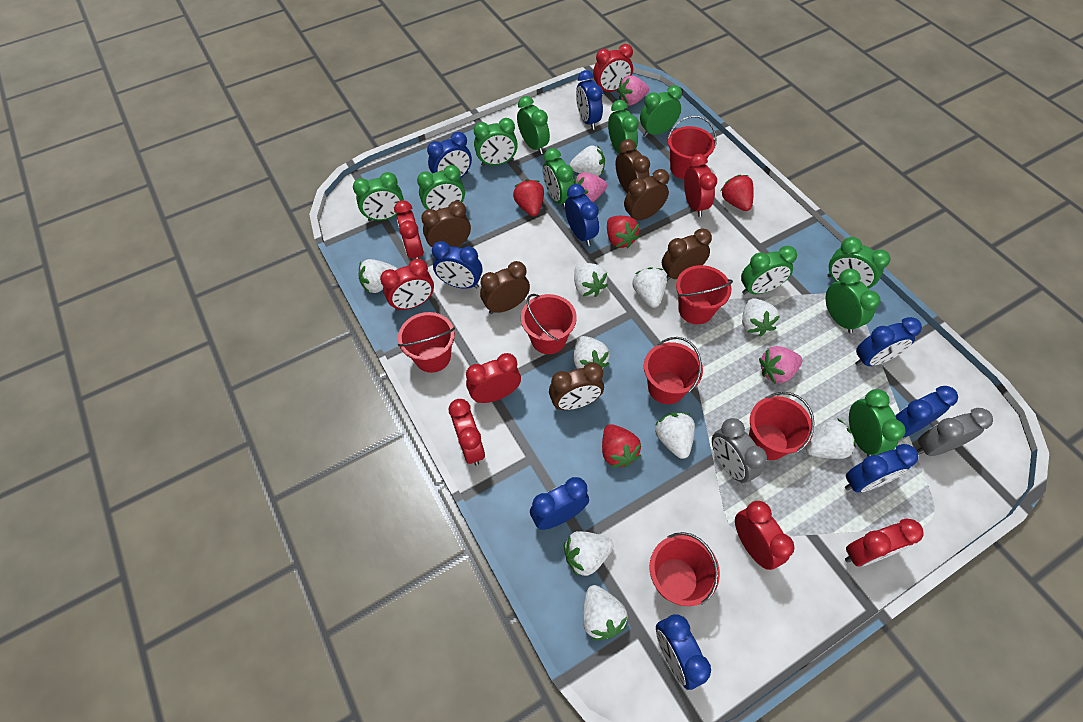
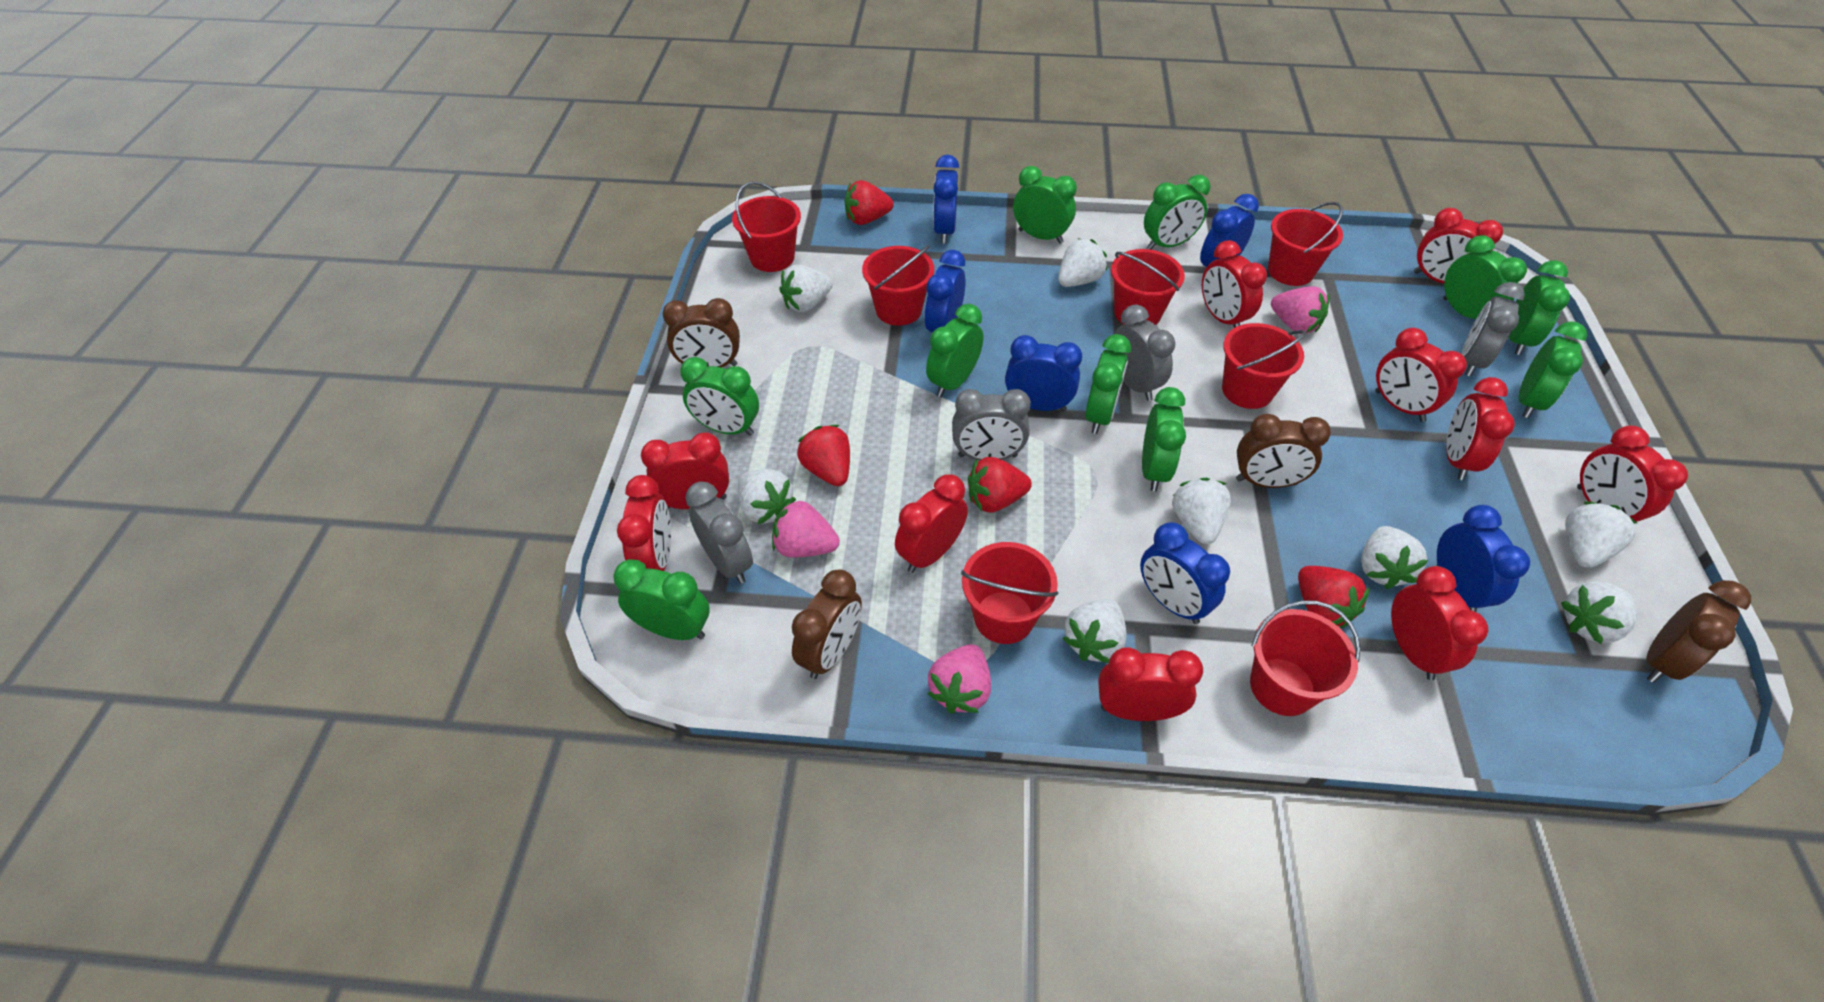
blue clock: [427,132,472,178] [432,241,483,289] [530,477,589,530] [565,184,599,246] [576,70,603,130] [656,614,711,690] [845,444,919,493] [855,317,922,366] [895,386,958,438] = 9 -> [924,250,965,333] [933,155,959,243] [1005,335,1082,411] [1140,522,1230,624] [1200,194,1259,267] [1437,505,1530,612] = 6
brown clock: [421,201,471,247] [480,261,530,314] [549,362,604,410] [616,139,650,193] [624,169,669,220] [662,228,712,281] = 6 -> [663,298,740,368] [792,569,862,679] [1236,414,1331,488] [1646,580,1751,683] = 4
green clock: [353,172,404,222] [417,165,465,211] [474,118,518,166] [517,96,550,154] [543,148,574,209] [608,100,639,154] [640,85,682,137] [741,246,797,295] [826,269,881,333] [827,237,890,289] [849,389,906,457] = 11 -> [613,559,710,640] [680,357,759,436] [926,304,983,397] [1013,166,1077,244] [1085,334,1131,434] [1142,387,1186,491] [1144,175,1210,250] [1443,235,1527,319] [1508,260,1570,355] [1519,321,1587,418] = 10
grey clock: [712,418,767,483] [917,408,993,456] = 2 -> [685,482,753,584] [952,389,1031,460] [1113,305,1175,401] [1462,282,1525,376] = 4
red clock: [380,259,434,311] [394,200,424,259] [449,399,485,465] [466,353,521,403] [593,44,633,92] [684,154,717,217] [735,501,794,570] [845,519,924,566] = 8 -> [617,475,671,571] [641,432,729,509] [895,474,968,573] [1098,647,1203,721] [1202,240,1267,328] [1375,328,1467,422] [1391,566,1488,680] [1414,208,1503,284] [1447,377,1515,480] [1577,426,1688,522] = 10
white strawberry: [359,259,398,293] [564,531,613,576] [570,146,605,176] [574,263,608,297] [574,336,610,369] [583,585,628,641] [632,267,667,308] [655,412,695,459] [742,298,780,337] [805,418,856,459] = 10 -> [738,469,796,524] [779,265,833,312] [1058,238,1107,287] [1062,599,1127,663] [1172,478,1231,544] [1361,526,1428,589] [1561,581,1638,644] [1565,501,1637,568] = 8

